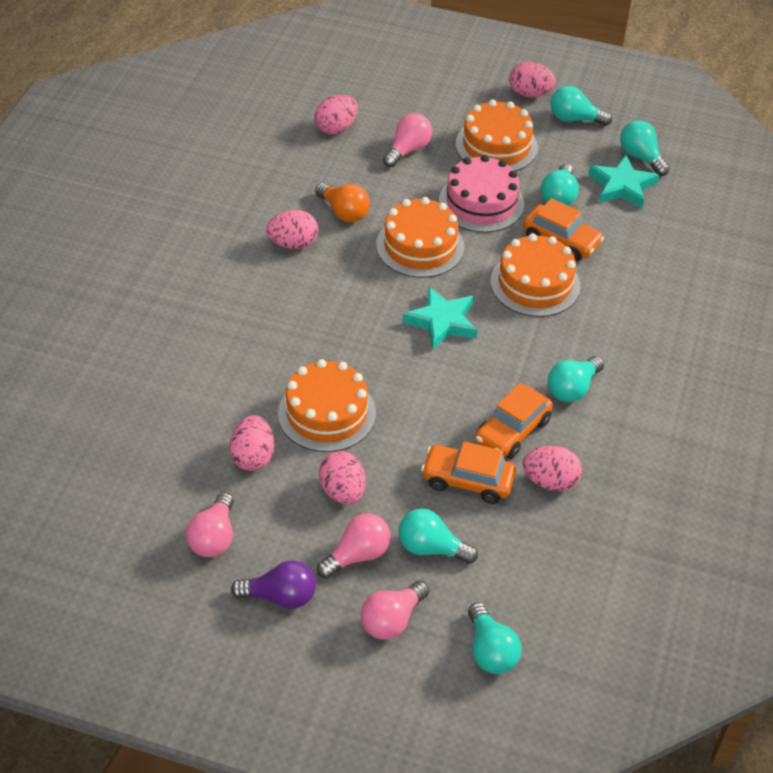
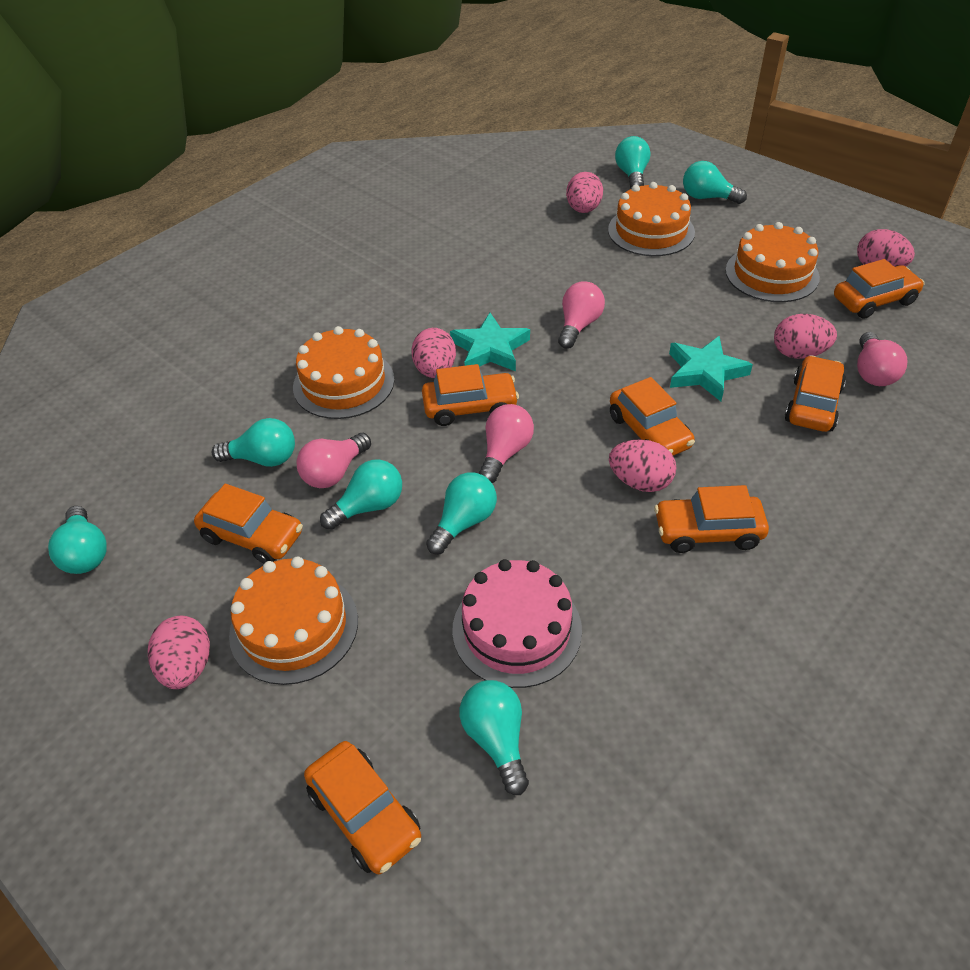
orange car: [421,441,516,504] [475,383,553,459] [523,198,604,261] = 3 -> [194,484,303,564] [304,741,421,874] [422,364,519,426] [610,377,695,456] [654,485,769,553] [785,355,846,432] [834,259,925,319] = 7
orange light bulb: [315,183,370,222] = 1 -> none = 0
purple light bulb: [231,561,316,609] = 1 -> none = 0
turquoise light bulb: [398,509,478,564] [468,602,522,674] [541,164,579,205] [548,356,604,402] [551,86,612,126] [620,120,670,176] = 6 -> [48,506,107,574] [212,418,295,467] [320,459,402,530] [426,472,497,554] [459,680,529,795] [615,136,650,188] [683,161,747,204] = 7

